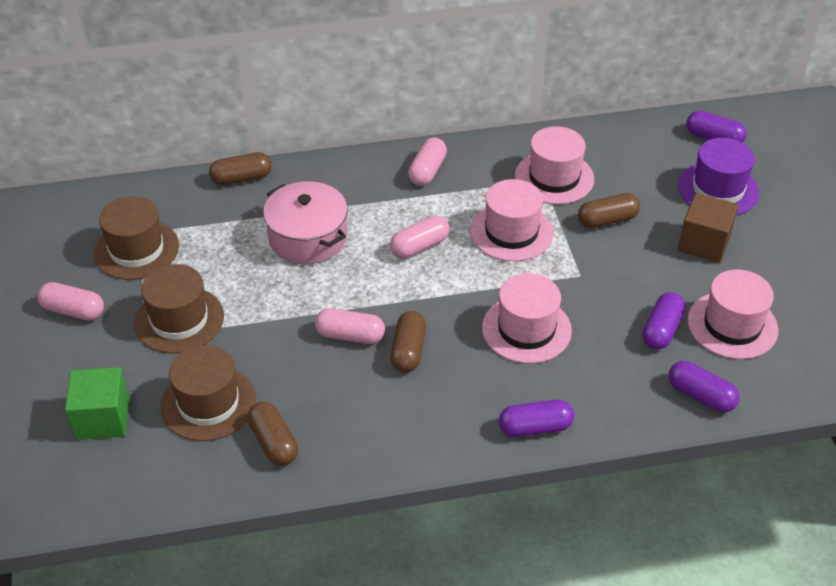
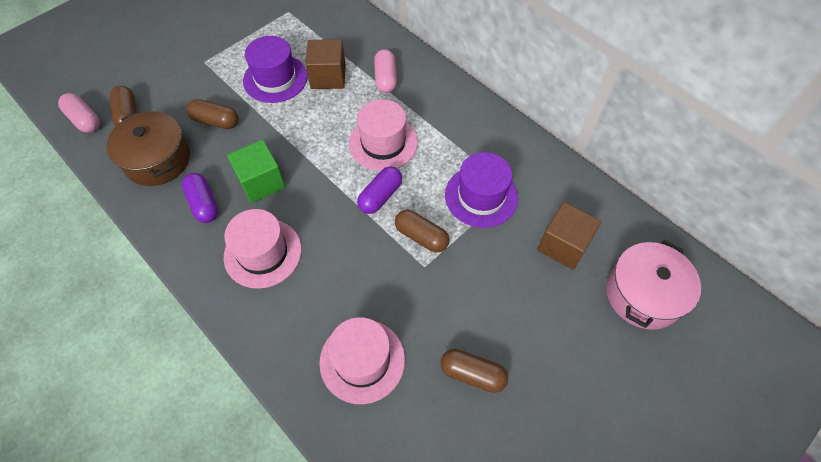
brown cube: [678,193,738,263] = 1 -> [305,39,346,89] [537,202,601,269] = 2
brown hat: [94,196,179,280] [134,264,224,354] [161,345,256,441] = 3 -> none = 0
brown pot: none = 0 -> [106,111,190,186] = 1
pink capsule: [37,282,104,320] [315,308,385,344] [390,215,450,258] [408,137,447,186] = 4 -> [58,93,100,133] [374,49,397,93] = 2
pink hat: [470,179,553,261] [482,273,572,363] [515,126,594,204] [688,269,779,359] = 4 -> [224,209,302,289] [319,317,405,404] [349,99,418,171] = 3
purple capsule: [499,400,574,437] [642,292,685,349] [669,361,739,412] [686,111,747,143] = 4 -> [182,173,218,223] [357,166,402,214] = 2
purple hat: [678,138,759,215] = 1 -> [243,36,308,103] [445,152,518,228] = 2

